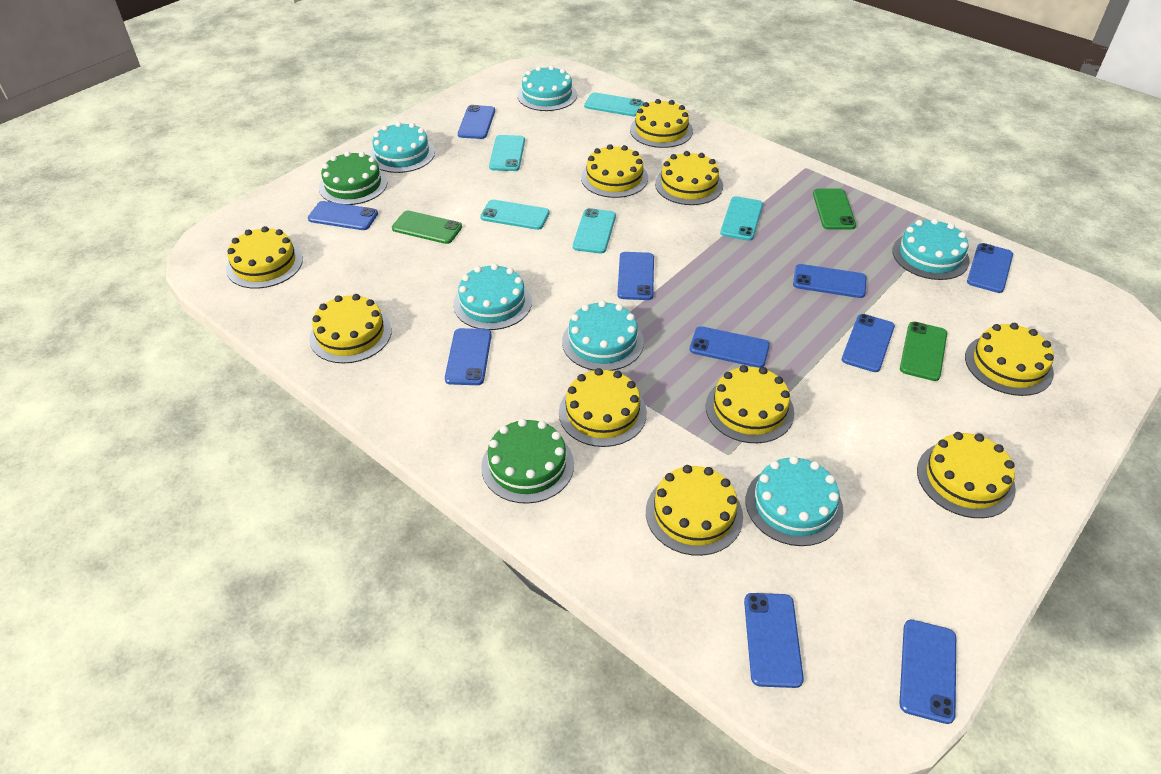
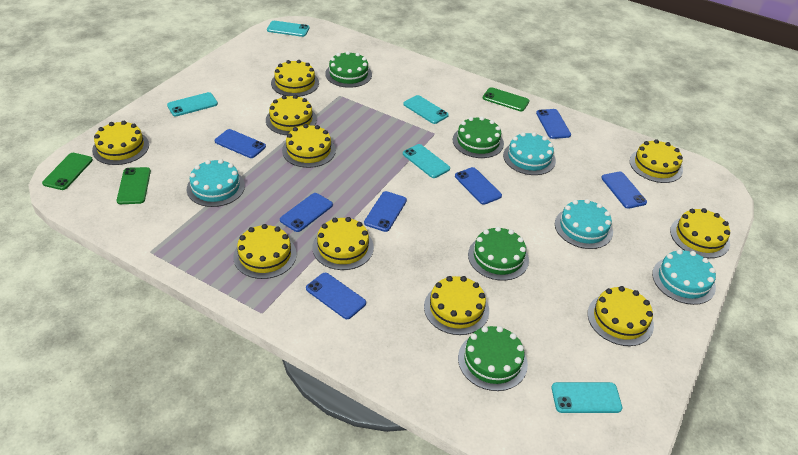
blue phone: [308,201,378,230] [445,328,492,385] [458,105,495,139] [617,252,654,300] [690,326,770,368] [744,593,804,688] [793,264,867,298] [842,314,895,372] [899,620,956,724] [967,243,1013,293] = 10 -> [215,129,266,158] [280,193,333,232] [306,273,366,319] [364,191,407,232] [455,167,502,205] [536,109,571,139] [601,172,647,209] = 7
green cake: [319,151,388,205] [481,419,574,504] = 2 -> [325,51,372,88] [453,116,504,158] [458,326,528,391] [468,227,529,281] = 4
turquoise cake: [370,122,435,173] [453,264,532,330] [517,66,577,111] [562,300,644,371] [746,456,843,546] [892,218,970,280] = 6 -> [187,159,245,207] [503,132,556,175] [555,199,613,249] [652,249,716,305] = 4

